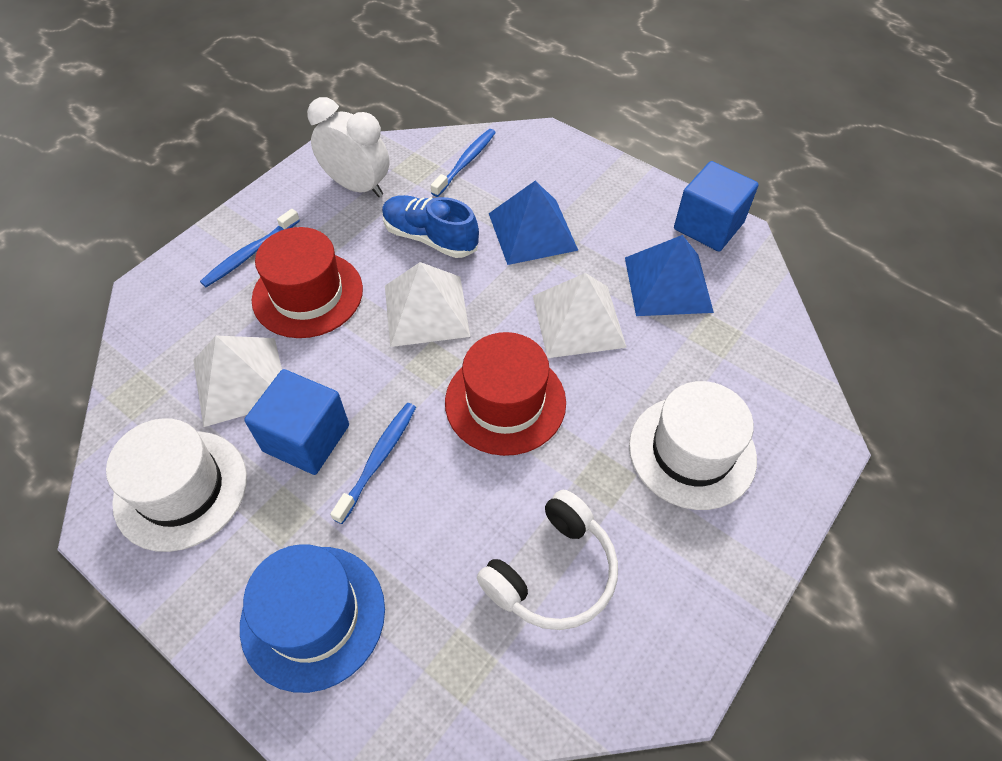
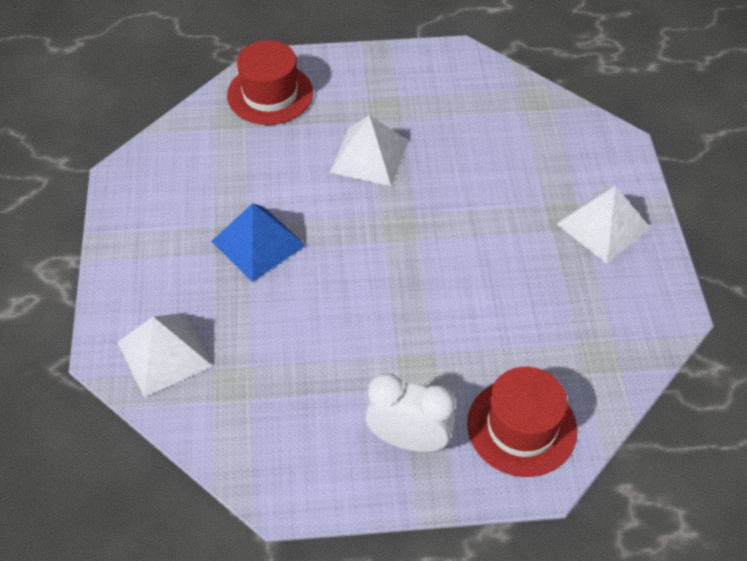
blue cube: [244,369,349,475] [674,161,759,252] = 2 -> none = 0
blue hat: [240,544,385,693] = 1 -> none = 0
blue pyramid: [489,181,579,265] [625,235,714,316] = 2 -> [211,203,306,282] = 1
blue shoe: [382,195,479,258] = 1 -> none = 0
blue toothbrush: [200,209,300,287] [330,403,416,524] [431,129,496,197] = 3 -> none = 0
white hat: [106,418,247,552] [629,381,757,510] = 2 -> none = 0
white headphones: [477,490,618,630] = 1 -> none = 0

